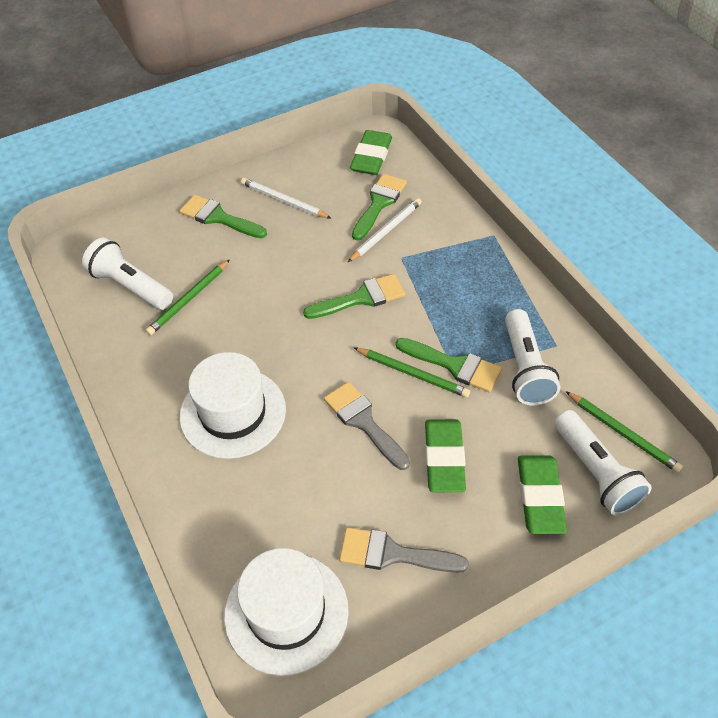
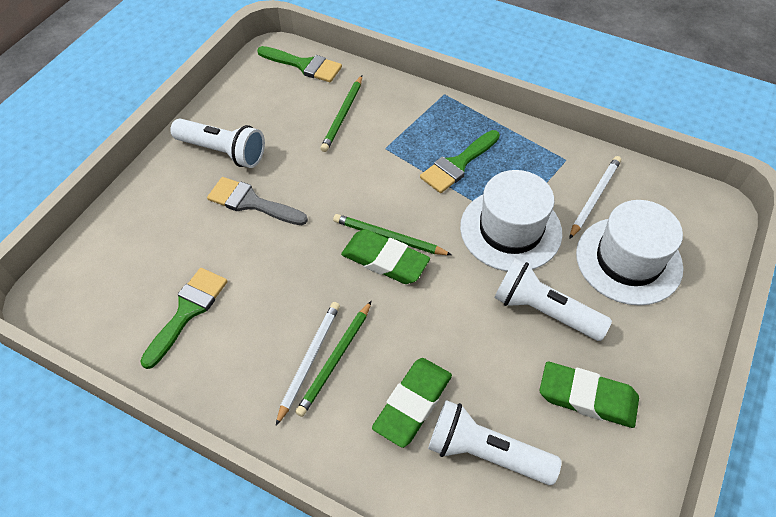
green brush: [180,195,267,238] [303,274,405,319] [352,174,407,241] [396,338,502,392] = 4 -> [140,268,227,369] [257,46,342,82] [420,130,500,193] = 3
grey brush: [324,382,410,470] [339,527,469,573] = 2 -> [207,177,308,225] = 1

